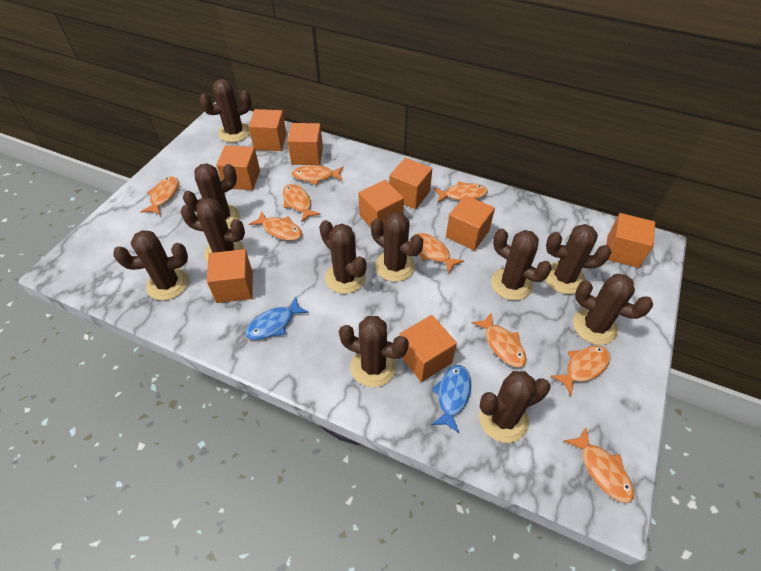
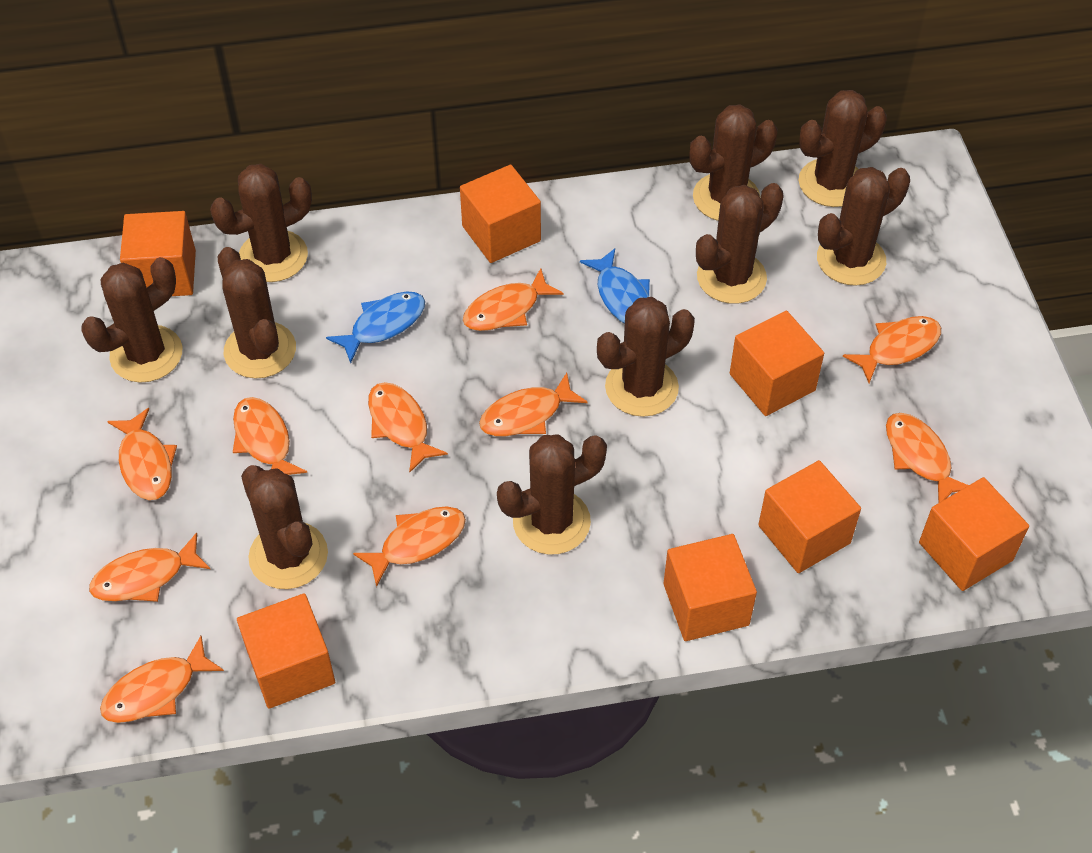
brown cactus: [113,230,189,300] [181,198,245,262] [183,163,240,229] [199,79,251,142] [319,220,367,294] [339,316,409,387] [371,212,423,282] [479,371,551,443] [491,229,552,300] [545,224,611,294] [573,274,653,345] = 11 -> [81,257,183,383] [210,164,312,282] [217,247,296,379] [241,465,328,589] [497,434,607,555] [597,297,695,417] [689,104,777,221] [696,183,784,304] [799,90,887,207] [817,167,910,286] = 10
orange cube: [207,249,253,303] [216,145,260,190] [248,109,287,151] [287,123,323,165] [358,180,404,230] [389,158,432,209] [399,315,457,382] [446,195,495,251] [606,213,655,268] = 9 -> [120,211,196,296] [237,593,335,709] [460,165,541,263] [663,534,757,641] [730,311,824,416] [758,460,861,573] [919,477,1029,591] = 7
orange fish: [141,176,179,216] [249,212,302,241] [283,184,321,222] [292,165,343,185] [413,233,464,273] [434,181,488,203] [472,312,527,368] [551,346,610,396] [564,428,634,503] = 9 -> [89,533,210,602] [100,636,224,723] [107,408,177,500] [233,397,307,475] [353,507,466,587] [368,382,448,473] [463,268,563,331] [479,373,588,436] [843,316,941,383] [886,413,969,503] = 10

